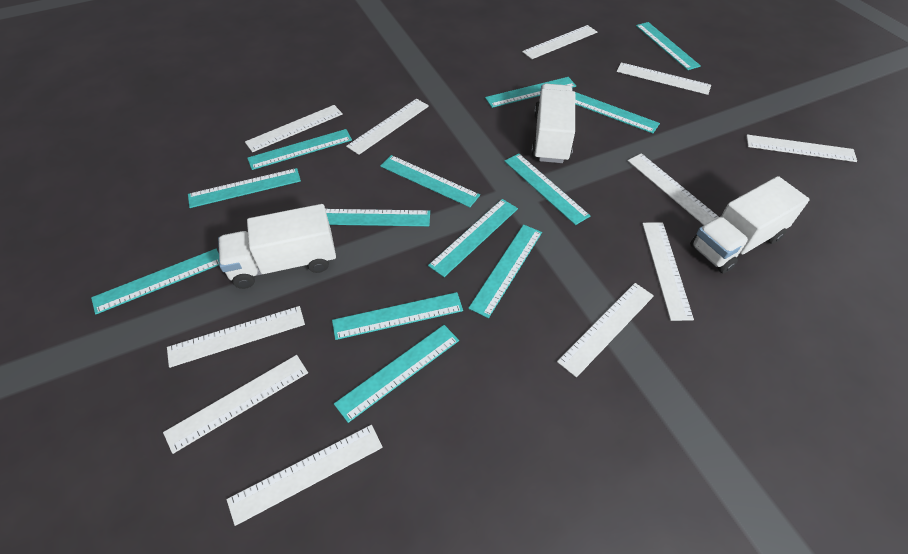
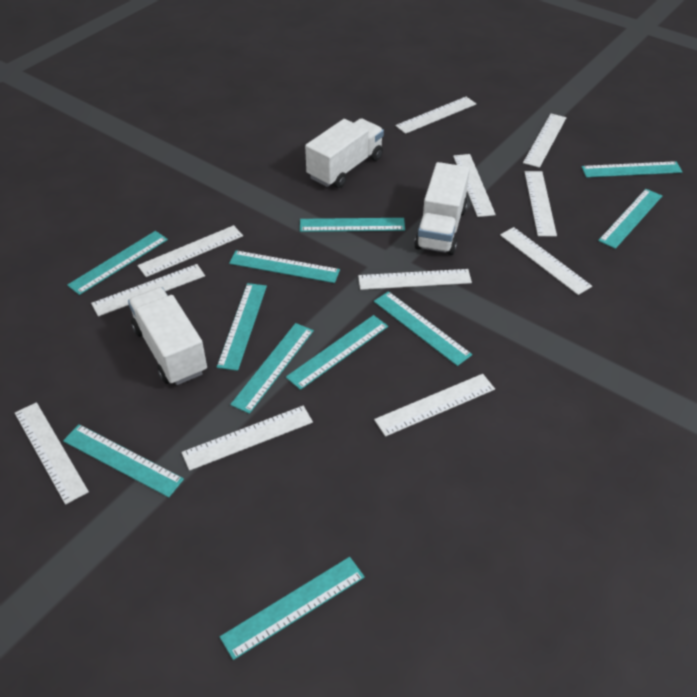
turquoise ruler: [91,249,219,314] [188,168,301,208] [247,129,352,170] [325,209,430,226] [332,292,463,340] [334,325,459,423] [380,155,480,207] [428,199,518,277] [468,225,542,318] [485,77,576,108] [504,153,590,225] [575,92,660,133] [636,22,701,70] = 13 -> [63,424,184,497] [67,231,168,295] [217,283,267,371] [220,557,365,660] [229,250,340,283] [230,323,314,414] [286,315,388,390] [300,218,405,232] [374,291,472,366] [582,161,682,178] [598,189,662,249] = 11

